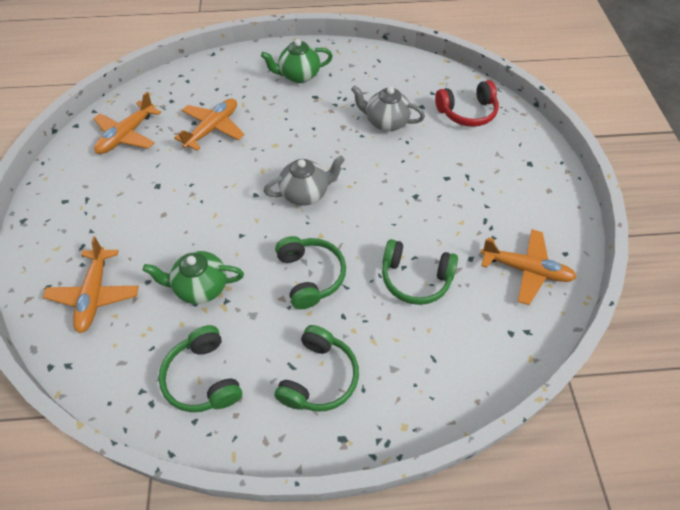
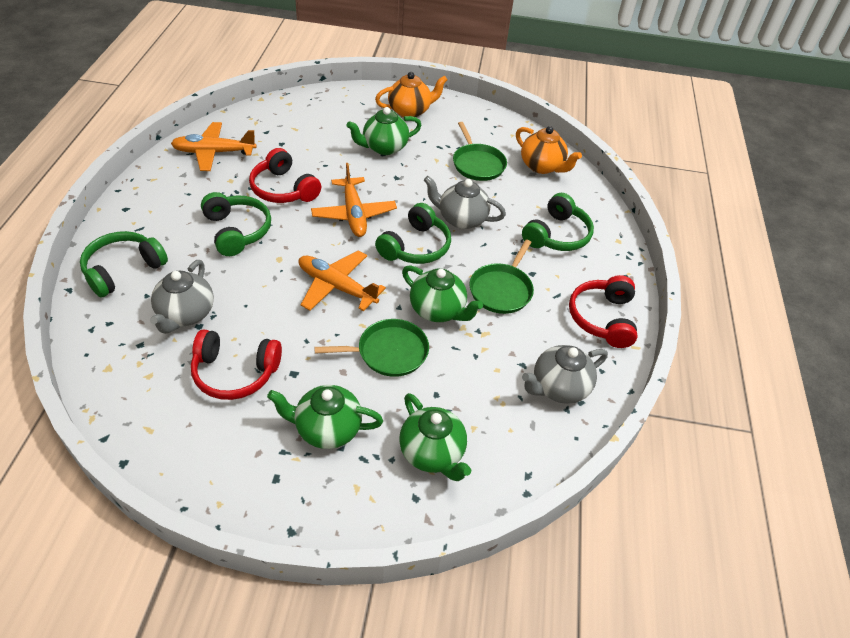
green pan: none = 0 -> [314,319,429,377] [453,122,507,181] [470,239,534,314] = 3
green teapot: [143,251,244,304] [261,39,333,83] = 2 -> [267,385,383,449] [347,107,421,155] [399,393,471,481] [402,265,483,322] = 4
grey teapot: [264,156,345,206] [351,85,425,131] = 2 -> [150,260,214,334] [424,176,506,229] [522,345,608,404] = 3
orange plane: [43,237,139,333] [93,92,161,154] [174,98,244,151] [481,229,577,305] = 4 -> [171,122,257,171] [299,251,386,311] [311,163,397,237] = 3
orange teapot: none = 0 -> [375,72,448,117] [516,126,582,174] = 2
red headphones: [435,80,499,127] = 1 -> [191,329,282,400] [249,148,321,203] [569,275,637,348] = 3

